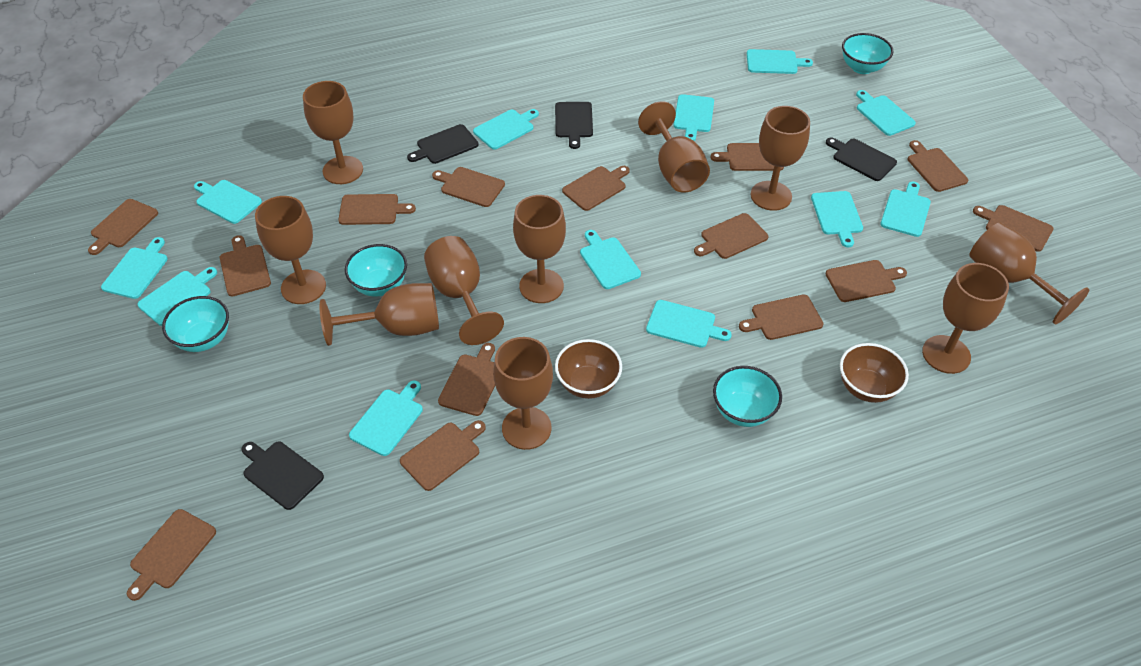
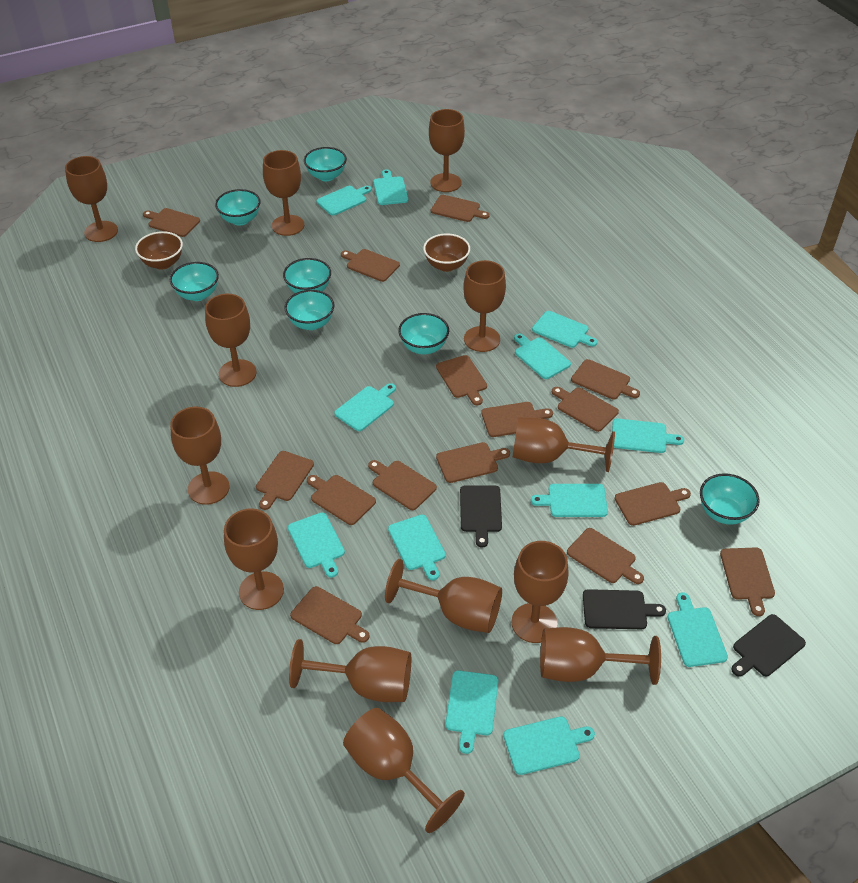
black cutting board: [241,441,324,510] [407,124,479,164] [555,102,593,149] [826,137,897,181] = 4 -> [460,485,502,548] [583,589,666,629] [731,614,806,677] = 3
brown cutting board: [88,199,158,255] [127,509,216,601] [220,235,271,296] [338,194,416,225] [400,420,486,491] [432,167,505,207] [438,343,495,416] [562,166,630,211] [694,213,768,259] [711,143,784,171] [739,295,824,340] [826,260,907,302] [908,140,968,192] [973,205,1054,252] = 14 -> [143,208,200,237] [256,451,314,510] [290,586,369,644] [307,475,376,525] [341,249,400,282] [368,460,437,510] [431,195,490,222] [436,355,487,405] [436,442,510,483] [481,402,553,437] [552,387,619,432] [567,528,644,584] [571,359,640,400] [614,482,691,526] [720,547,775,616] = 15
brown goblet: [255,196,326,304] [303,81,363,184] [320,283,439,346] [424,236,504,345] [493,337,553,450] [513,195,566,303] [638,101,710,193] [751,106,810,211] [922,263,1009,374] [969,222,1089,324] = 10 -> [65,156,118,242] [170,407,230,505] [205,294,256,387] [224,509,284,610] [263,150,304,236] [289,639,411,702] [343,708,465,833] [385,559,502,633] [429,109,465,192] [463,260,506,352] [511,541,569,643] [513,417,615,472] [540,627,661,685] = 13
turquoise bowl: [162,296,229,352] [345,244,407,296] [713,366,782,427] [842,33,893,74] = 4 -> [170,262,219,301] [215,189,260,226] [283,258,331,293] [284,290,335,330] [304,147,347,181] [398,313,449,355] [700,473,760,525] = 7

